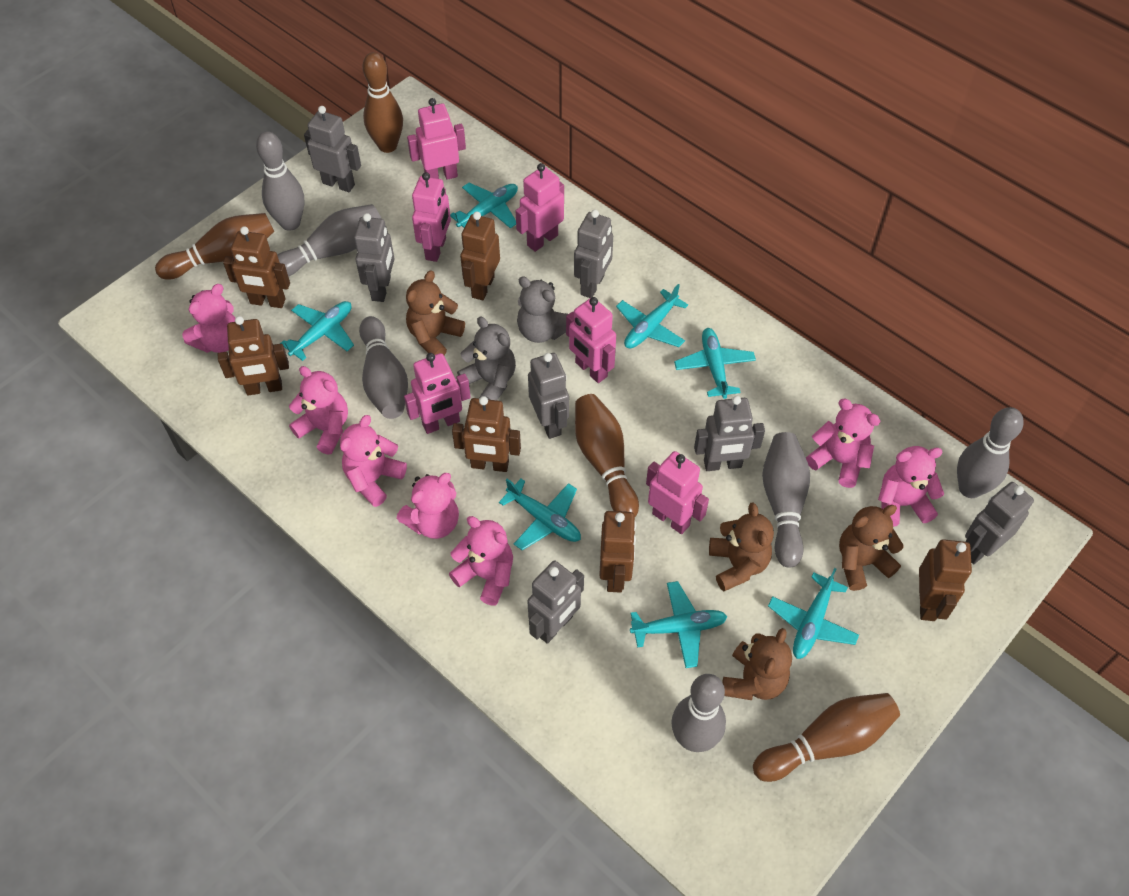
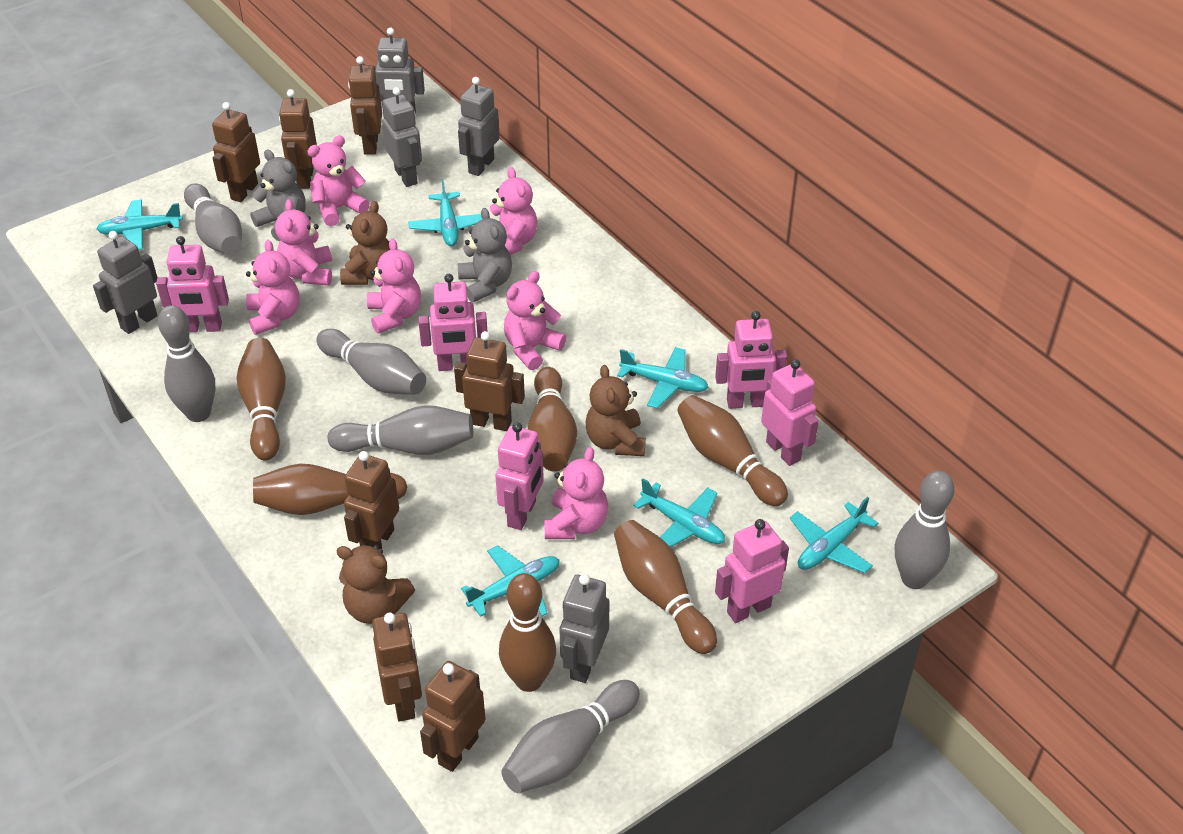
brown bowling pin: [155,213,274,280] [362,52,403,153] [575,394,639,517] [753,693,900,782] = 4 -> [237,338,286,460] [253,464,407,515] [499,573,556,692] [528,367,577,471] [614,520,717,654] [677,395,788,506] = 6
brown robot: [218,316,289,395] [223,226,290,308] [452,396,521,472] [460,212,500,300] [599,511,636,593] [919,539,972,621] = 6 -> [212,102,260,202] [279,89,317,189] [344,451,399,549] [348,56,382,155] [372,613,422,722] [420,661,486,772] [454,331,525,431] = 7
brown teddy bear: [406,270,465,355] [709,502,774,592] [722,628,792,700] [839,505,904,591] = 4 -> [337,545,415,624] [340,201,390,285] [586,365,646,456] = 3
grey robot: [304,106,361,192] [354,213,394,302] [527,561,584,644] [528,353,569,439] [574,210,613,298] [694,396,765,471] [965,482,1034,564] = 7 -> [93,231,158,334] [374,28,425,116] [382,87,422,187] [458,77,500,176] [559,574,610,683] = 5
turquoise plane: [280,301,354,361] [450,183,518,228] [499,479,581,550] [616,284,688,349] [630,581,727,668] [674,328,756,399] [768,568,859,659] = 7 -> [97,200,183,250] [408,179,482,246] [461,545,559,617] [617,347,708,409] [633,478,725,547] [790,497,878,573] = 6

